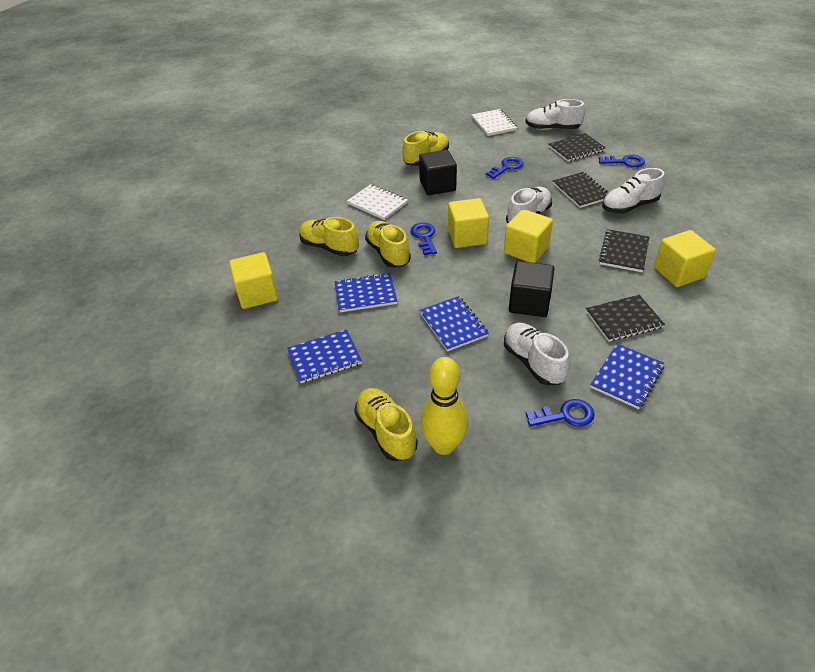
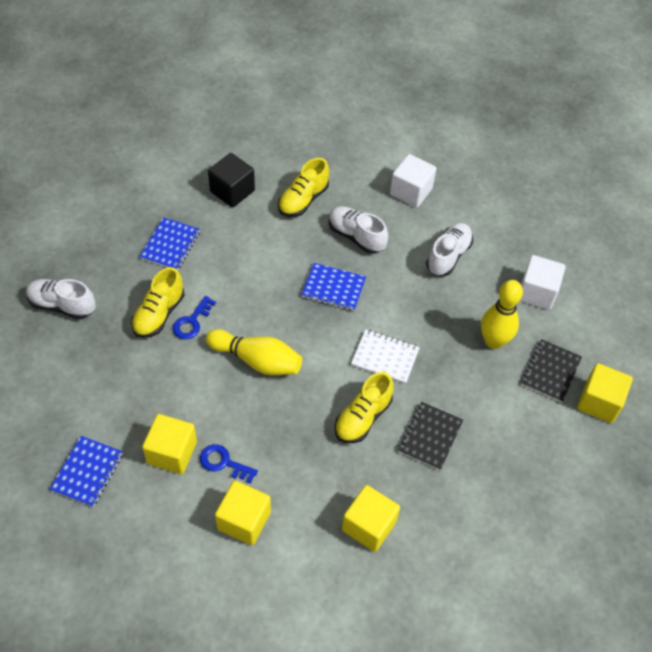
black cube: [419,150,457,195] [509,261,554,317] = 2 -> [208,153,255,208] = 1
black notebook: [548,133,606,162] [553,172,609,208] [586,295,665,342] [599,229,649,272] = 4 -> [398,402,463,470] [521,339,582,403] = 2
blue key: [411,223,437,255] [485,157,523,179] [525,399,595,427] [599,154,645,167] = 4 -> [172,296,216,339] [200,444,258,484] = 2
blue notebook: [287,329,362,383] [334,273,397,312] [419,296,489,352] [590,344,665,409] = 4 -> [50,436,123,507] [140,217,200,271] [301,263,366,311] = 3
white cube: none = 0 -> [390,154,437,208] [520,255,566,310] = 2
white notebook: [347,184,408,220] [471,109,518,136] = 2 -> [351,329,420,384] = 1
white shoe: [504,323,570,386] [506,187,552,223] [525,99,585,130] [602,168,665,214] = 4 -> [26,279,96,319] [329,206,388,254] [426,223,473,276] = 3
yellow bowling pin: [420,357,468,455] = 1 -> [206,329,302,375] [481,280,523,349] = 2
yellow shoe: [299,217,359,256] [354,388,418,461] [365,221,411,268] [402,131,449,166] = 4 -> [131,267,185,338] [278,158,329,217] [334,372,394,443] = 3

